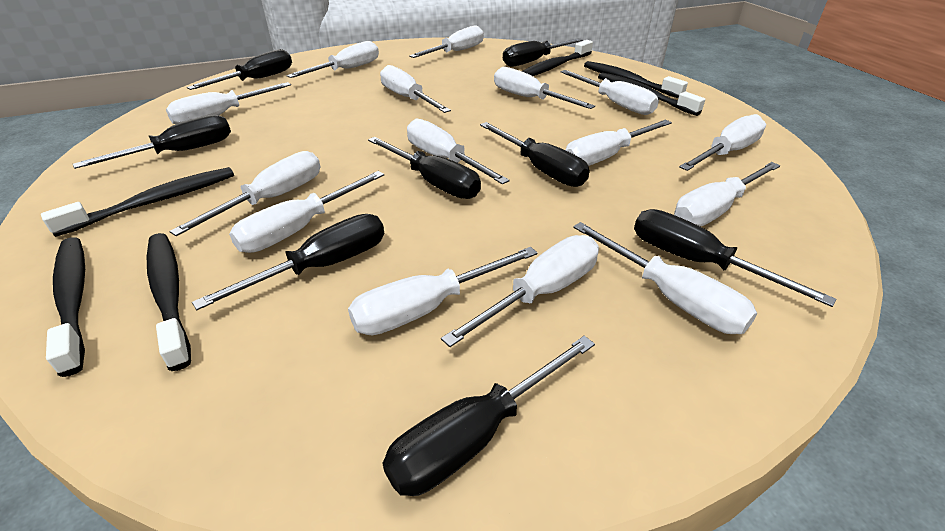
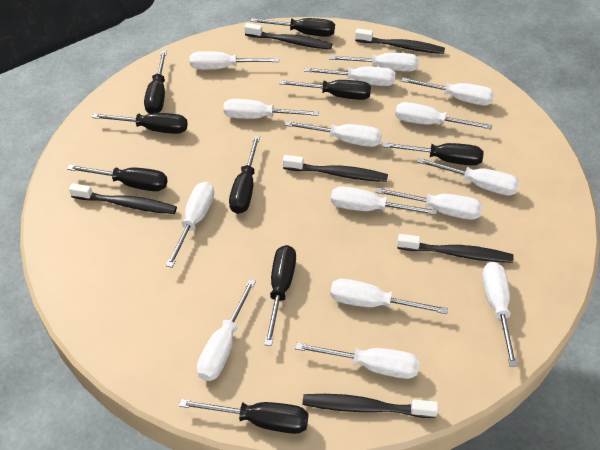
black screwdriver: [73,115,231,169] [187,49,292,90] [192,214,384,310] [368,137,481,199] [383,336,595,496] [480,122,590,187] [503,38,583,67] [634,209,837,307] = 8 -> [67,165,168,191] [92,113,188,134] [144,51,167,114] [179,399,308,434] [229,135,260,214] [250,18,335,37] [264,245,296,346] [279,80,371,100] [382,142,484,166] = 9

